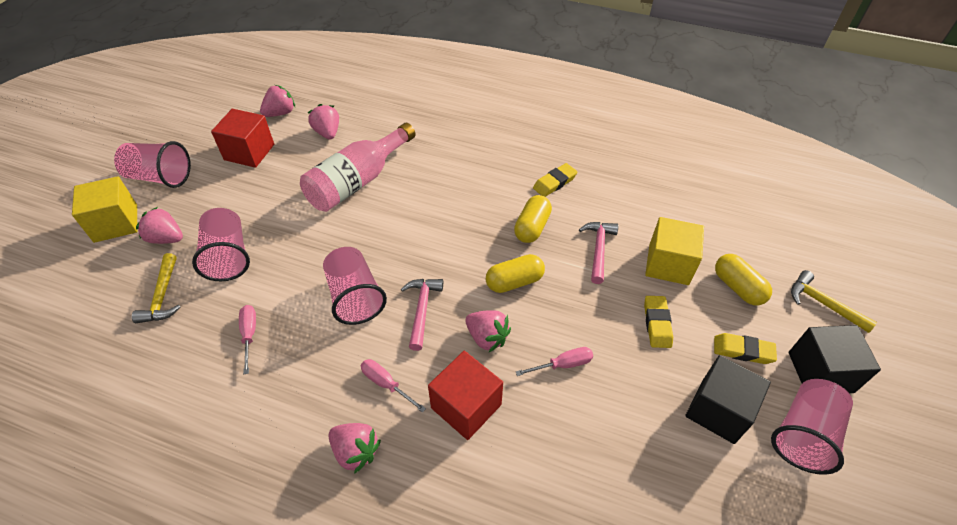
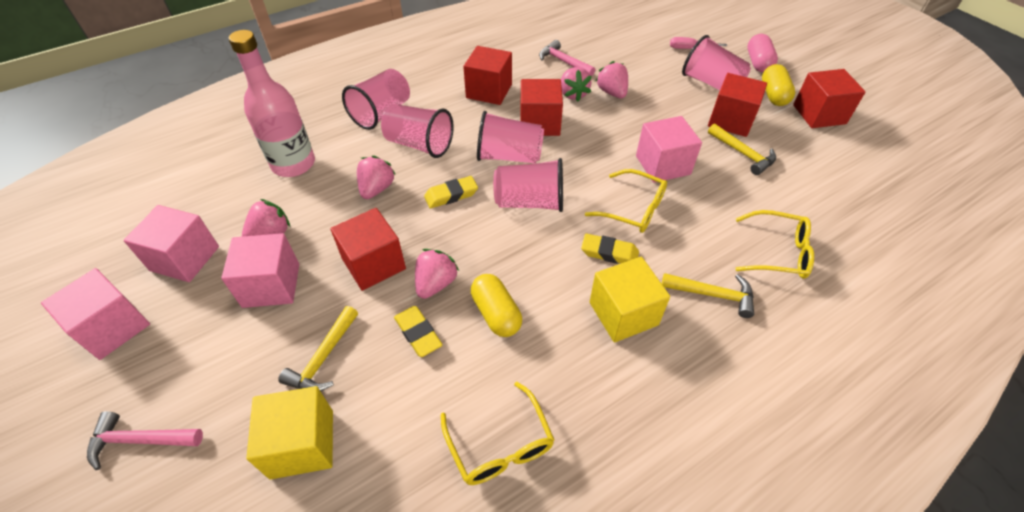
black cube: [685,355,771,444] [789,325,881,393] = 2 -> none = 0
pink capsule: none = 0 -> [747,34,778,72] = 1
pink cube: none = 0 -> [41,268,150,360] [124,205,219,282] [221,233,299,308] [636,116,702,183] = 4
pink cup: [114,141,191,188] [192,208,250,281] [323,247,387,325] [771,379,853,475] = 4 -> [342,69,410,130] [381,104,454,158] [477,111,544,163] [493,158,563,212] [682,35,751,90] = 5
pink screwdriver: [239,305,256,374] [361,359,426,413] [516,347,593,376] = 3 -> [670,37,727,49] = 1
red cube: [211,109,274,168] [428,351,503,440] = 2 -> [330,208,406,291] [463,46,512,105] [520,79,563,136] [708,73,767,137] [793,69,865,128] = 5
yellow capsule: [486,254,545,293] [514,195,552,243] [715,254,772,305] = 3 -> [471,274,522,337] [762,64,795,106] = 2
yellow glasses: none = 0 -> [441,382,554,485] [585,169,667,233] [736,210,814,279] = 3
yellow hammer: [132,253,181,323] [791,270,877,333] = 2 -> [278,306,358,391] [662,273,754,318] [708,123,776,175] = 3

